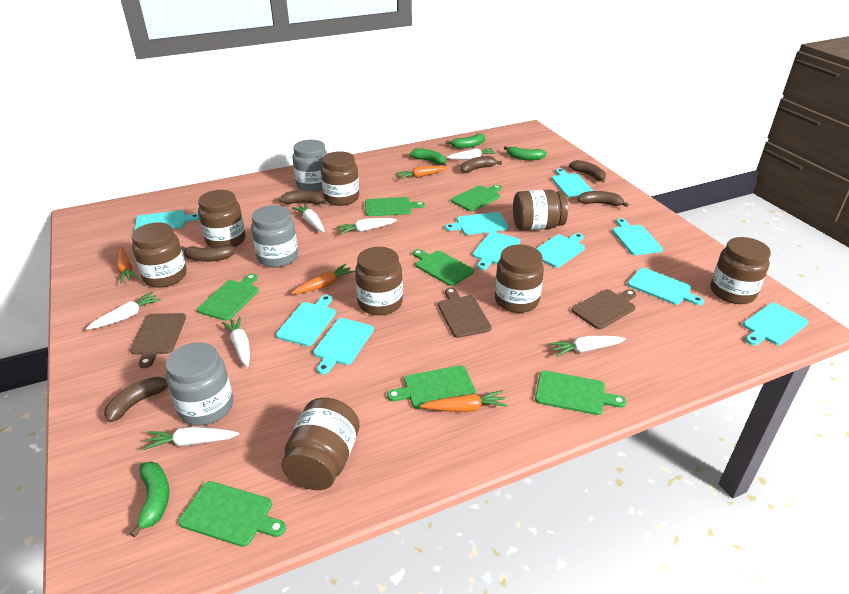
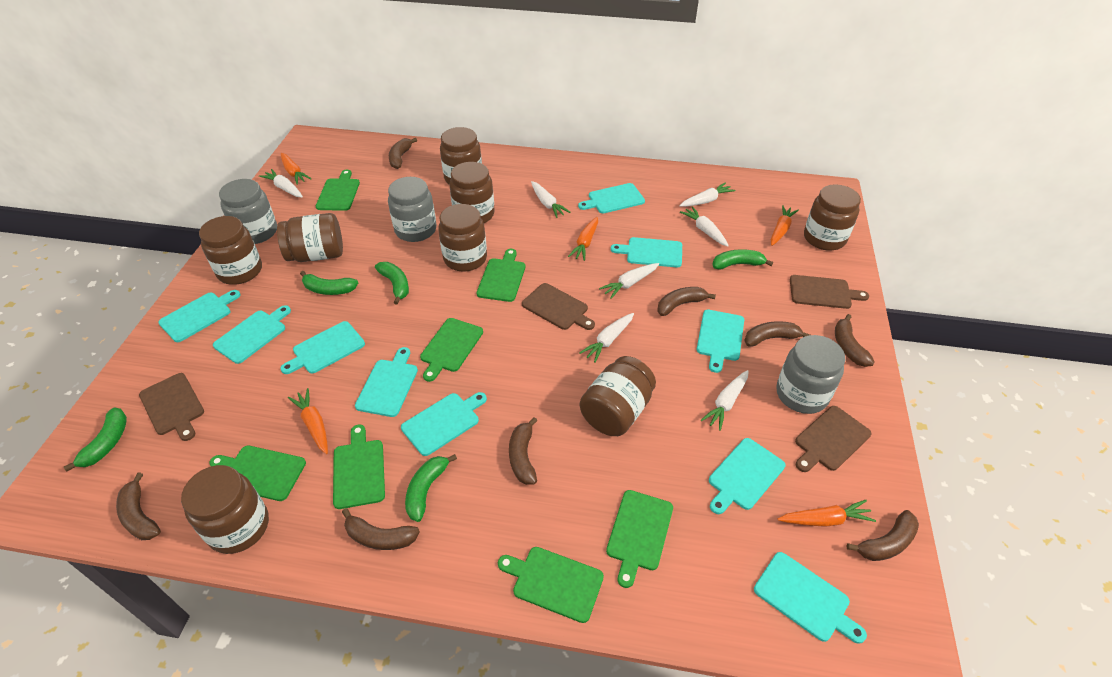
brown banana: [104,377,168,422] [181,245,236,262] [279,190,328,205] [461,156,502,173] [569,160,606,183] [578,191,629,207] = 6 -> [116,472,161,540] [342,508,420,550] [389,138,417,169] [509,417,538,485] [657,287,716,316] [744,321,810,347] [835,314,875,367] [847,510,919,561] = 8
brown cutting board: [130,313,186,368] [438,287,492,338] [571,289,636,329] = 3 -> [139,373,204,441] [522,283,595,330] [790,275,869,309] [795,406,871,472] = 4
green banana: [130,461,169,538] [410,148,446,166] [446,134,485,149] [504,146,547,160] = 4 -> [64,408,127,471] [300,271,358,295] [375,262,409,305] [405,454,457,522] [713,249,773,270] = 5
orange carrot: [116,247,139,283] [291,264,355,294] [396,166,448,179] [420,390,508,412] = 4 -> [281,153,311,185] [288,388,328,454] [568,217,598,261] [771,205,799,246] [778,500,876,527] = 5

